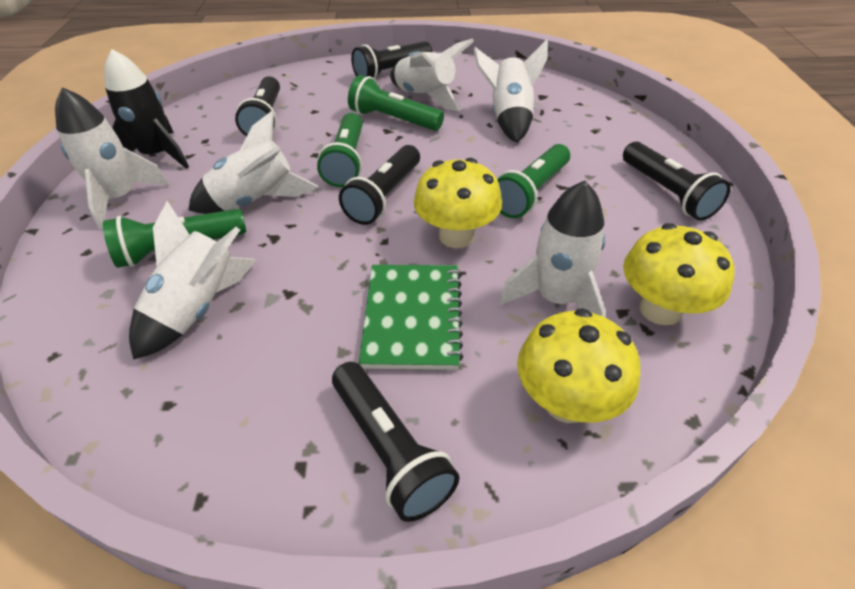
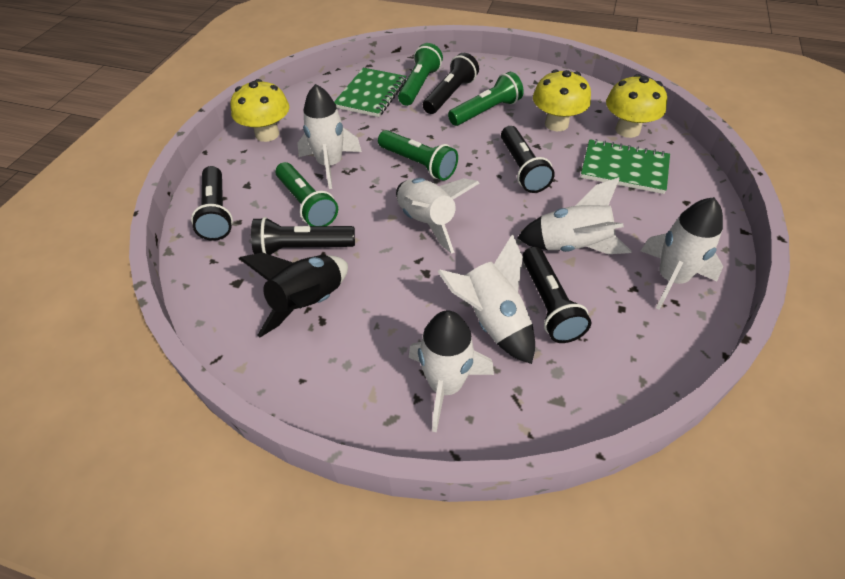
green notebook: [359,265,463,370] = 1 -> [334,68,406,117] [581,139,670,194] = 2

